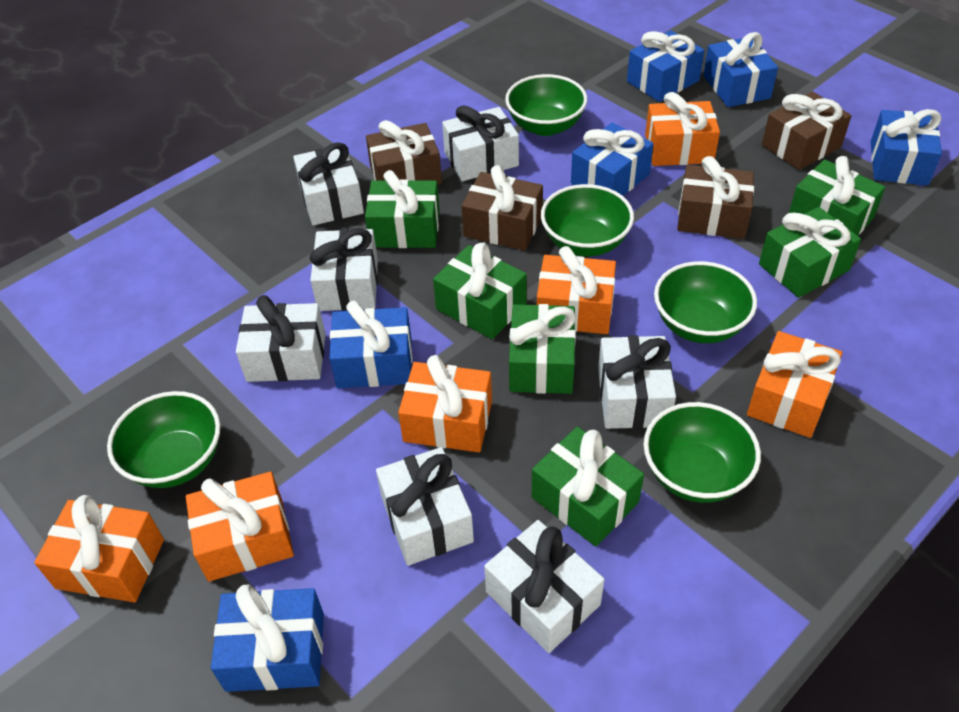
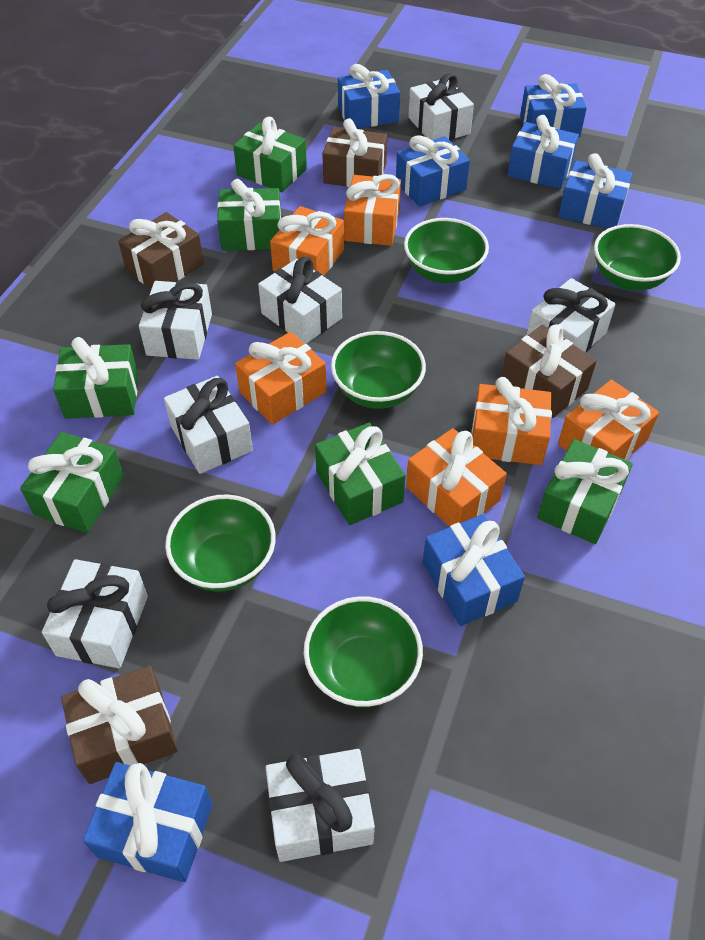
blue gift: [211,585,324,692] [329,300,413,388] [571,123,654,196] [627,30,705,102] [703,32,778,107] [871,109,942,185] = 6 -> [83,762,213,882] [338,64,400,129] [396,135,470,207] [423,514,525,626] [507,115,579,189] [520,74,587,138] [558,153,633,229] = 7

